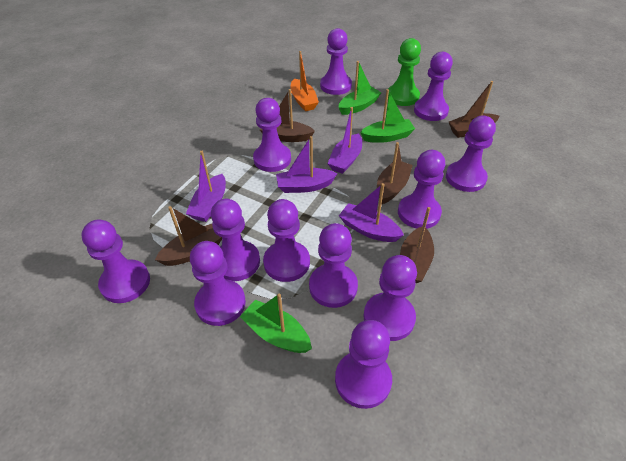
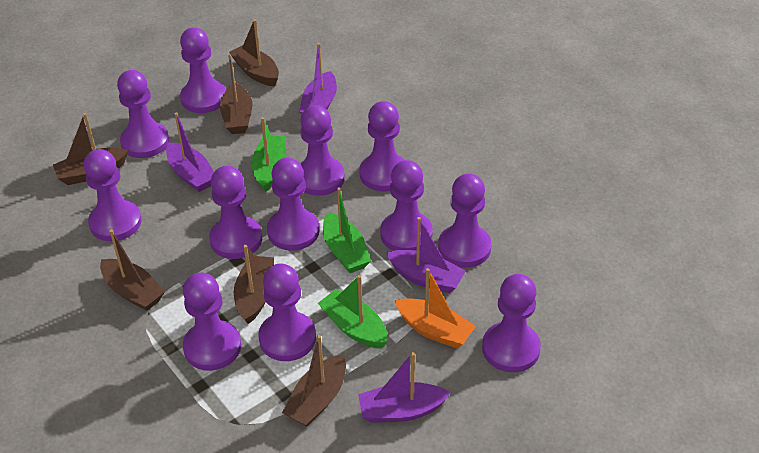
brown boat: [155,206,222,266] [260,89,315,142] [377,142,413,204] [400,207,434,283] [449,81,499,138] = 5 -> [53,113,128,185] [100,229,165,311] [220,55,252,134] [229,19,279,87] [234,245,274,324] [282,335,346,427] = 6
green pawn: [388,38,421,106] = 1 -> none = 0

